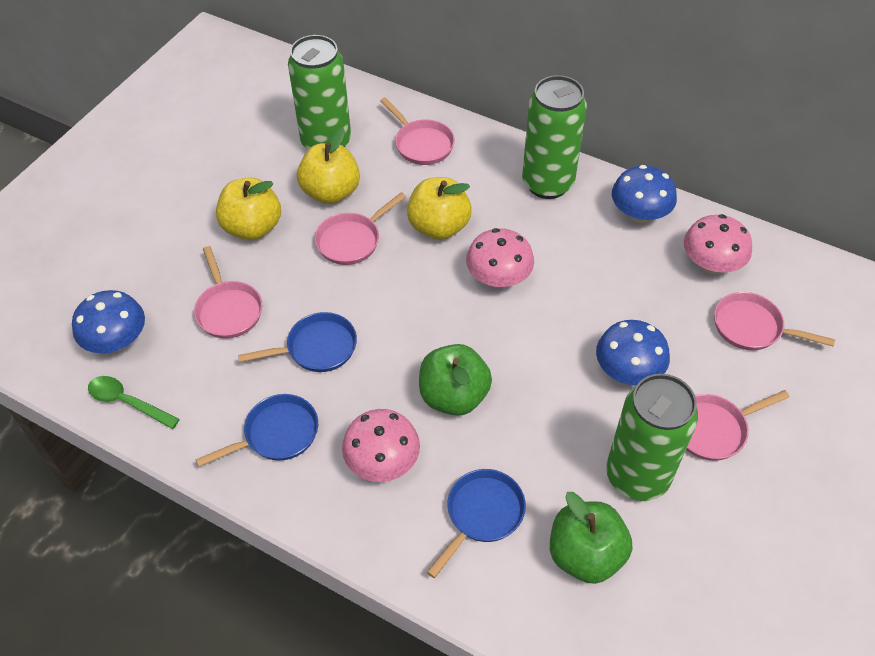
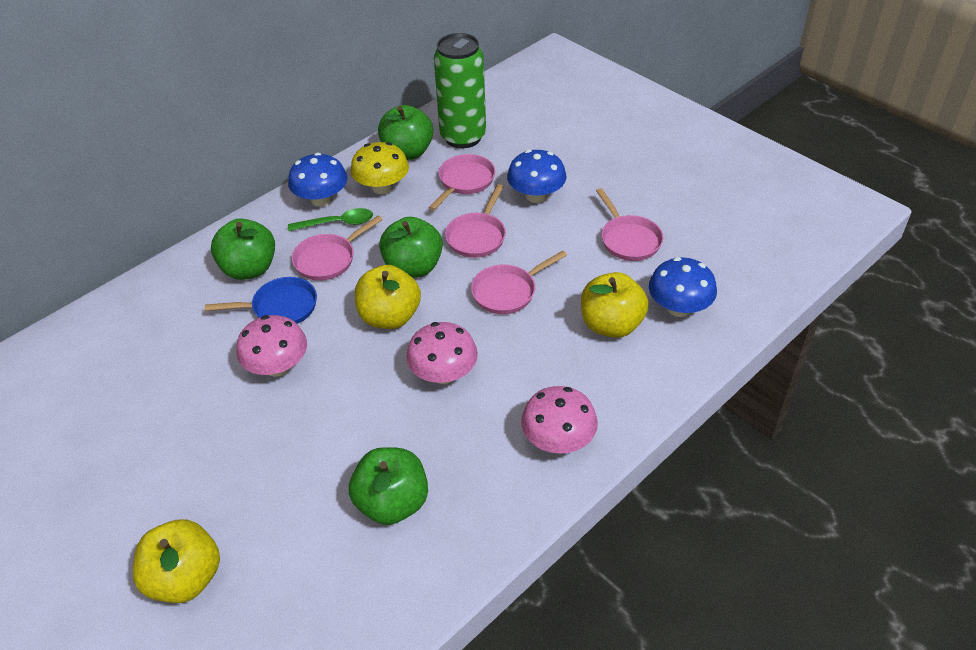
blue pan: [195,394,318,467] [238,312,357,372] [427,469,526,578] = 3 -> [205,277,317,324] = 1
green apple: [419,344,492,416] [550,492,632,584] = 2 -> [211,218,275,280] [349,447,428,525] [378,105,433,160] [379,217,443,278] = 4
green can: [288,35,351,150] [522,75,587,199] [606,374,698,501] = 3 -> [434,33,486,148] = 1
yellow mushroom: none = 0 -> [351,142,409,194] = 1

